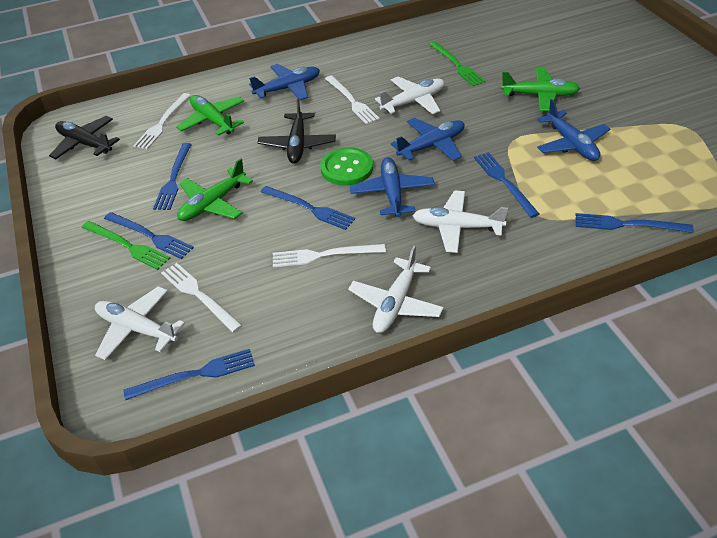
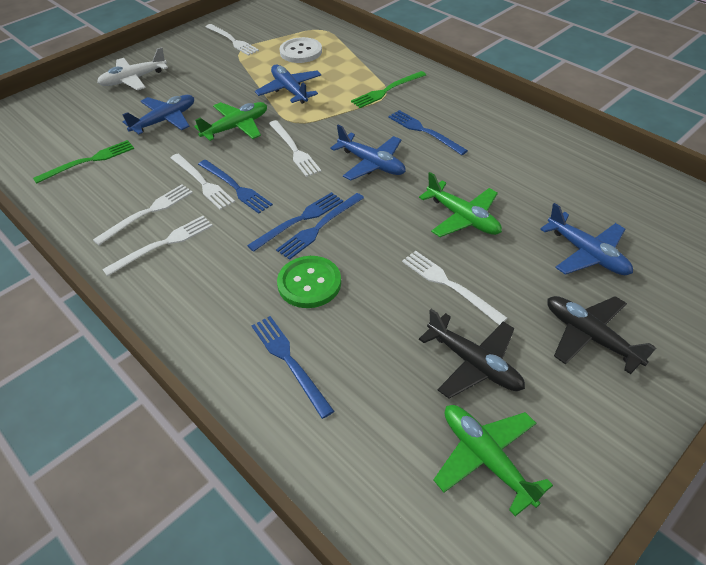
blue fork: [104,212,194,259] [123,349,255,400] [153,143,192,210] [261,186,355,230] [474,152,539,218] [575,213,693,233] = 6 -> [198,160,273,214] [247,192,343,252] [251,316,334,419] [276,193,364,260] [388,110,468,155] = 5
white button: none = 0 -> [280,37,322,63] = 1
white fork: [133,93,191,149] [161,263,242,333] [273,244,386,267] [325,75,380,124] = 4 -> [93,184,193,245] [102,216,213,276] [171,154,235,210] [205,24,259,56] [269,120,322,177] [402,251,508,325] = 6
white plane: [95,286,185,360] [348,246,444,333] [375,76,444,114] [412,190,508,253] = 4 -> [97,47,168,90] = 1

